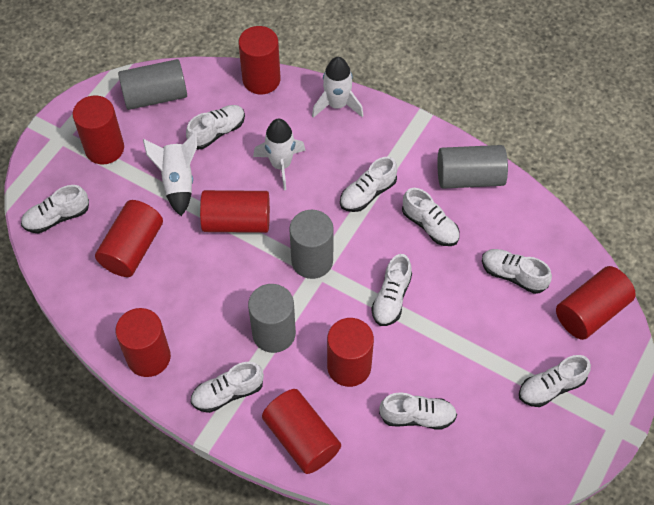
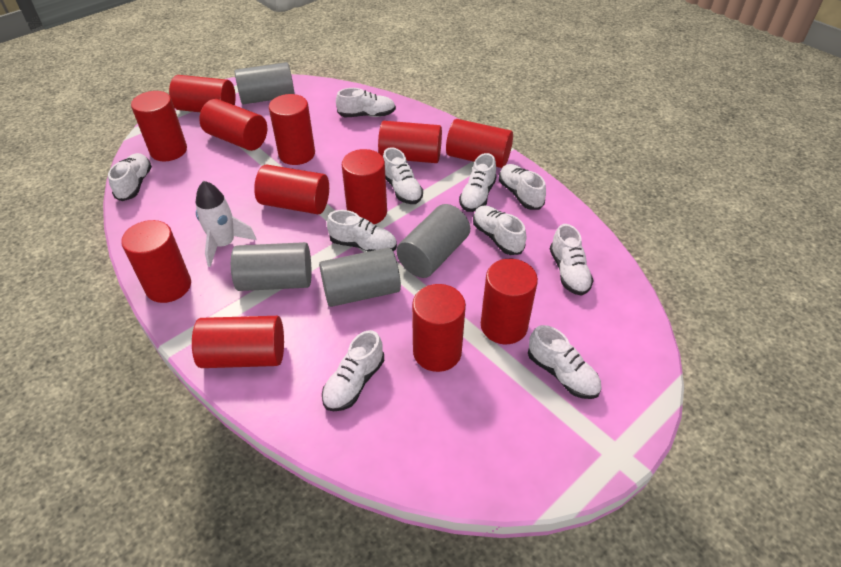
red cylinder: [73,95,124,165] [95,200,163,277] [116,308,171,377] [200,190,270,233] [238,26,280,94] [262,389,341,474] [327,318,374,387] [556,266,636,340] = 8 -> [121,220,191,303] [131,91,187,161] [169,75,236,112] [192,316,284,368] [199,99,267,151] [254,165,329,214] [269,94,315,165] [342,149,387,224] [378,121,442,163] [412,284,466,372] [446,119,513,168] [481,259,538,344] = 12
white rocket: [143,132,197,216] [253,119,306,190] [312,57,364,118] = 3 -> [196,181,256,267] = 1
white shoe: [21,185,89,233] [186,105,245,149] [191,362,264,413] [340,157,397,212] [371,254,412,326] [379,392,457,430] [402,188,460,246] [482,249,552,294] [519,355,591,407] = 9 -> [108,153,152,201] [322,330,384,411] [327,210,397,252] [336,88,396,117] [383,147,423,204] [459,153,497,212] [473,206,526,255] [499,164,546,210] [528,325,601,399] [550,224,594,296] = 10

